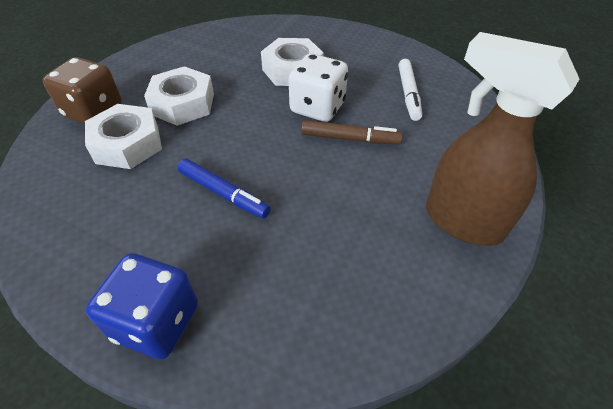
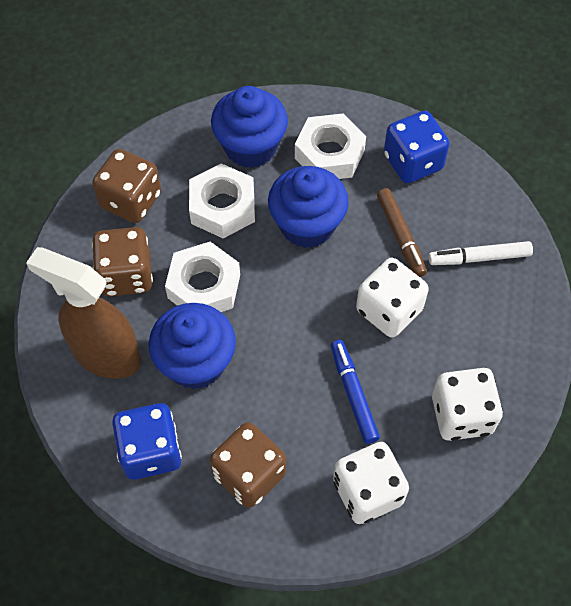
blue cupcake: none = 0 -> [149,303,236,389] [211,86,288,168] [268,166,349,248] = 3
blue dice: [86,253,198,359] = 1 -> [112,403,182,480] [384,111,450,183] = 2
brown dice: [43,57,122,124] = 1 -> [92,149,161,223] [92,227,153,296] [210,422,286,508] = 3
white dice: [288,54,348,122] = 1 -> [333,442,409,524] [356,258,429,338] [432,368,503,441] = 3

